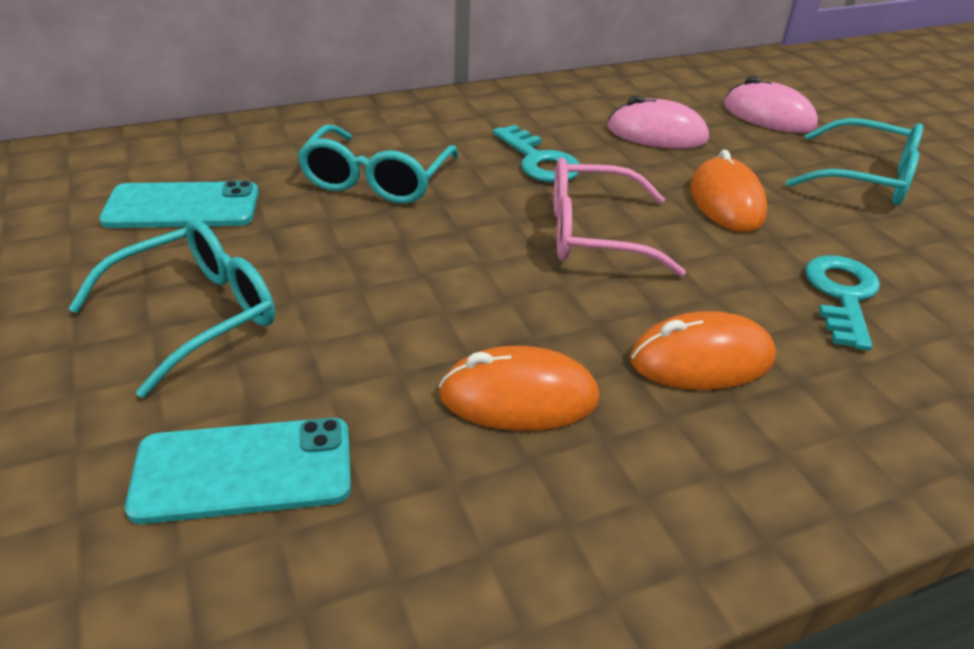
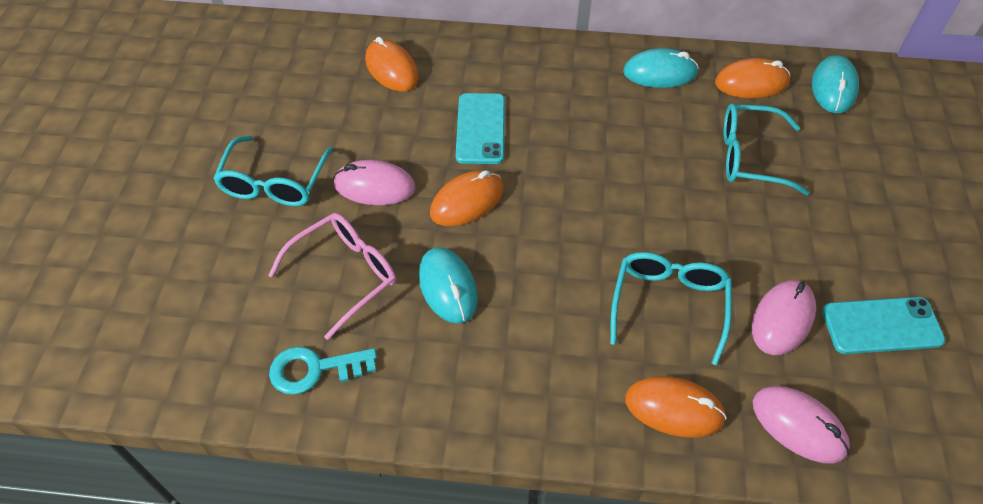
orange mouse: [438,346,599,431] [630,311,776,390] [690,149,767,232] = 3 -> [365,37,419,91] [430,170,504,226] [625,376,727,438] [715,58,791,98] = 4
pink mouse: [608,95,709,149] [724,76,818,133] = 2 -> [333,160,416,205] [752,280,816,355] [753,386,850,464] = 3
turquoise key: [493,125,580,182] [805,255,880,351] = 2 -> [269,346,377,395] = 1
turquoise mouse: none = 0 -> [419,247,478,324] [623,48,699,88] [812,55,859,113] = 3

